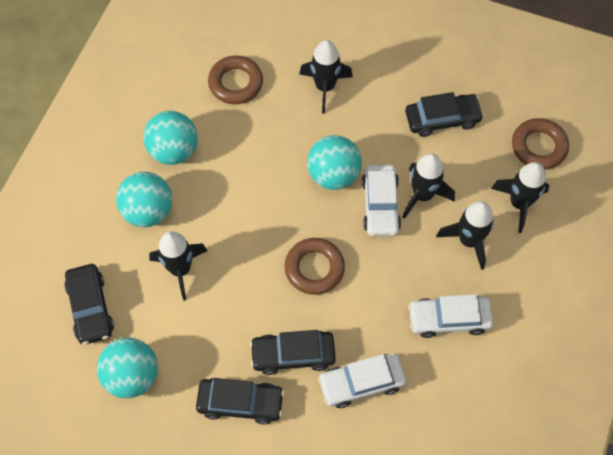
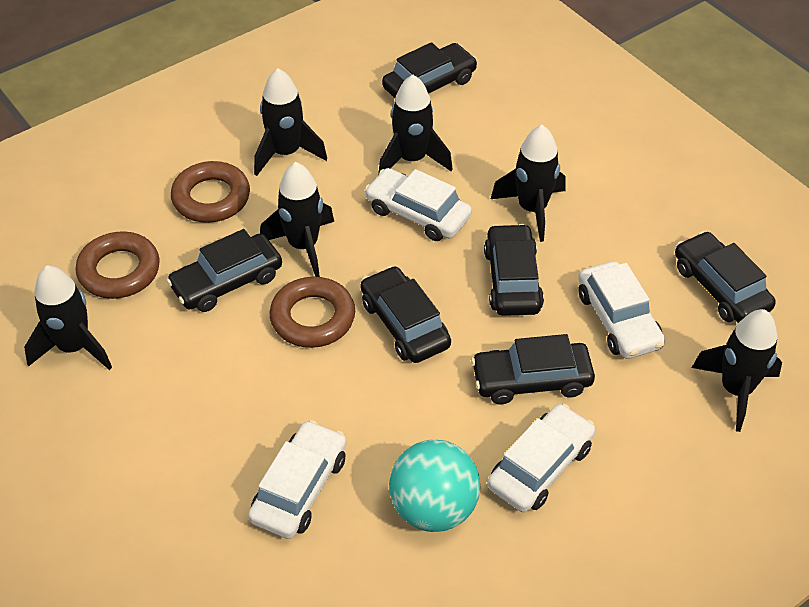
black car: [64,264,114,345] [196,378,284,425] [250,330,336,375] [405,92,484,137] = 4 -> [167,229,282,312] [361,266,451,363] [382,42,477,98] [471,334,595,404] [484,224,544,316] [675,231,776,323] = 6
black rocket: [149,231,207,301] [299,40,353,114] [403,153,455,219] [436,201,494,270] [491,162,549,233] = 5 -> [24,265,112,370] [254,68,327,176] [260,162,334,277] [378,75,453,176] [491,125,566,242] [692,309,782,432] = 6
turquoise ball: [97,338,158,398] [116,172,172,227] [143,111,198,165] [307,135,362,190] = 4 -> [389,440,481,532] = 1
white car: [318,354,406,408] [362,165,401,236] [408,294,493,338] = 3 -> [248,420,346,539] [365,168,472,241] [487,404,595,512] [578,261,665,359] = 4

